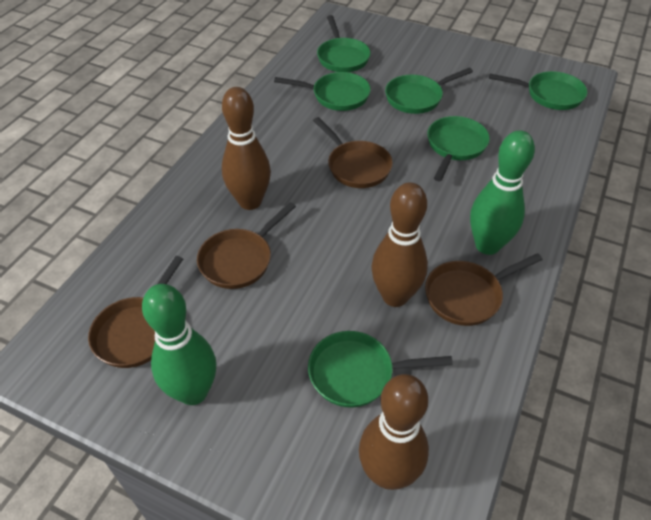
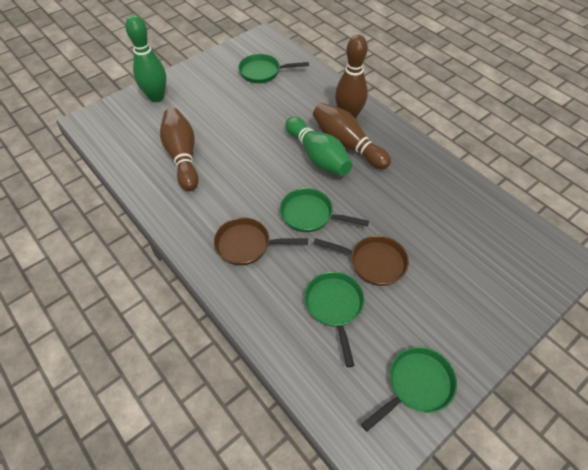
brown pan: [88,256,183,368] [197,202,296,289] [313,117,393,188] [425,253,543,326] = 4 -> [214,217,308,265] [313,236,409,286] = 2
green pan: [274,72,371,111] [308,331,453,408] [317,15,371,72] [385,68,473,114] [427,116,490,181] [489,71,588,110] = 6 -> [238,54,309,83] [280,188,369,232] [304,271,364,367] [361,347,457,432] = 4

